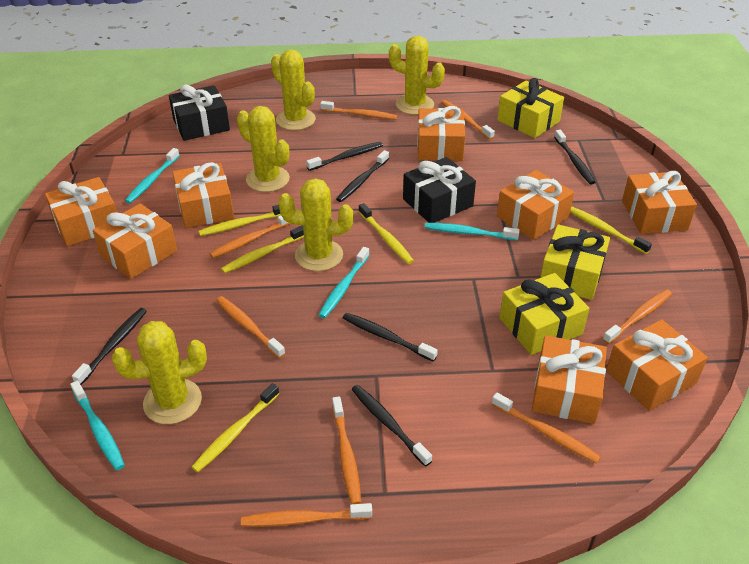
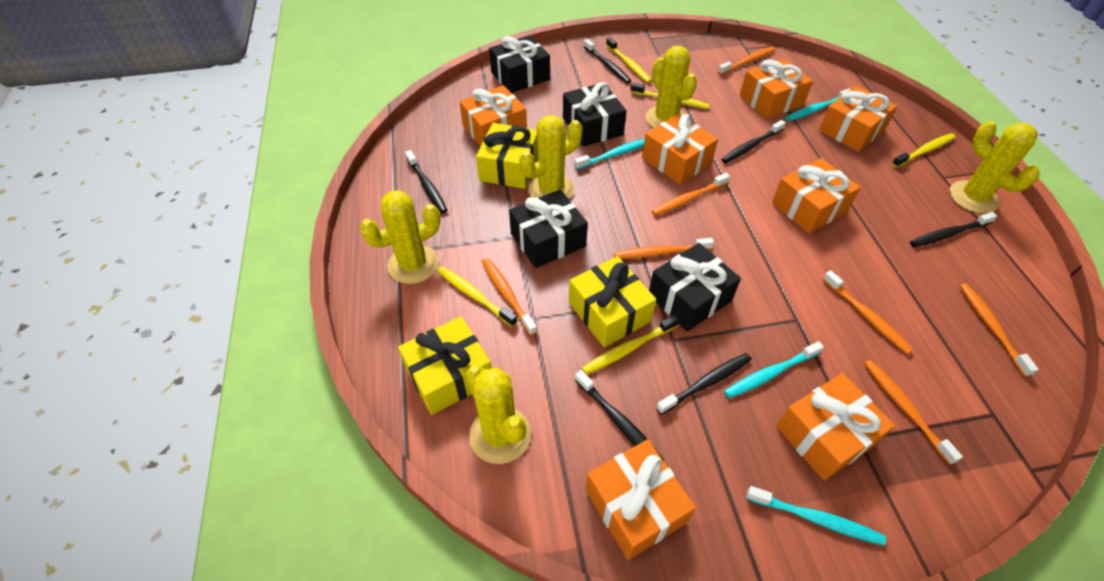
black gift: [169,85,230,141] [403,157,476,223] = 2 -> [489,35,550,93] [509,189,588,268] [563,82,626,147] [649,243,741,332] = 4
orange gift: [45,177,117,246] [93,203,177,279] [172,162,234,228] [417,106,465,161] [497,170,574,240] [532,335,607,424] [606,319,708,411] [622,171,697,234] = 8 -> [459,85,527,147] [586,439,696,560] [642,114,718,185] [740,58,813,119] [772,158,861,233] [776,373,895,481] [819,85,897,152] = 7
orange toothbrush: [210,216,291,258] [216,296,285,358] [241,503,372,527] [320,101,398,120] [332,396,361,504] [441,100,495,140] [492,393,601,464] [603,289,672,344] = 8 -> [482,258,537,336] [614,238,714,259] [651,173,730,216] [718,46,775,75] [822,270,913,354] [864,360,963,465] [960,284,1039,377] = 7

